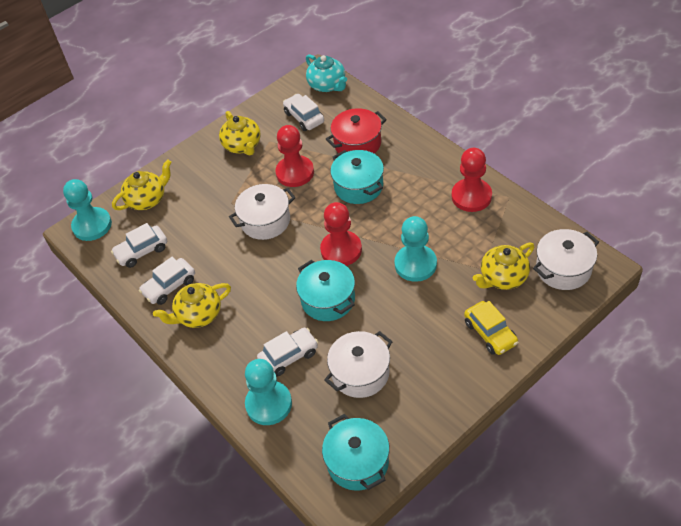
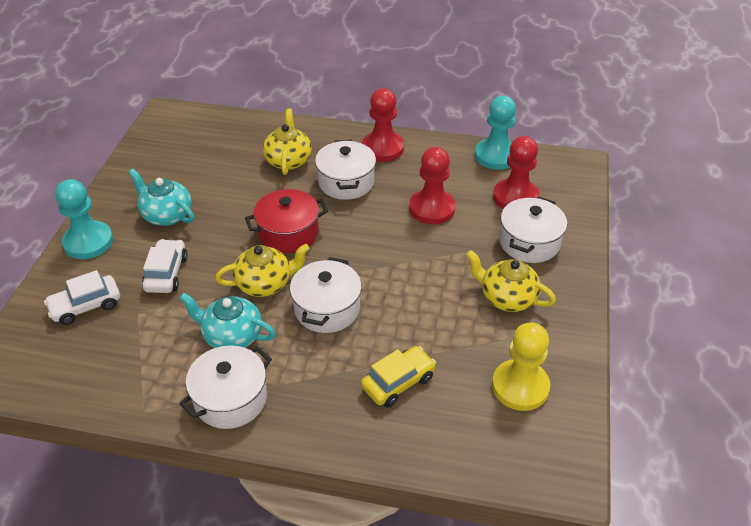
turquoise pawn: [63,179,112,241] [245,359,292,425] [394,216,437,282] = 3 -> [55,179,113,259] [475,96,516,170] = 2
turquoise pot: [296,260,355,321] [322,414,390,491] [330,150,384,204] = 3 -> none = 0
turquoise teapot: [306,54,347,92] = 1 -> [129,169,194,226] [179,293,276,348] = 2
white car: [111,223,167,268] [139,257,195,305] [257,328,318,377] [283,94,324,131] = 4 -> [44,270,120,325] [142,239,188,293] = 2
white pot: [229,184,296,240] [324,331,393,398] [533,229,599,290] = 3 -> [179,345,272,429] [290,257,362,333] [315,140,376,200] [499,196,567,263] = 4
yellow pawn: none = 0 -> [492,322,550,411] = 1
yellow teapot: [112,159,172,210] [153,283,231,328] [219,111,261,155] [473,243,534,290] = 4 -> [215,244,310,297] [263,108,312,175] [466,250,556,312] = 3

